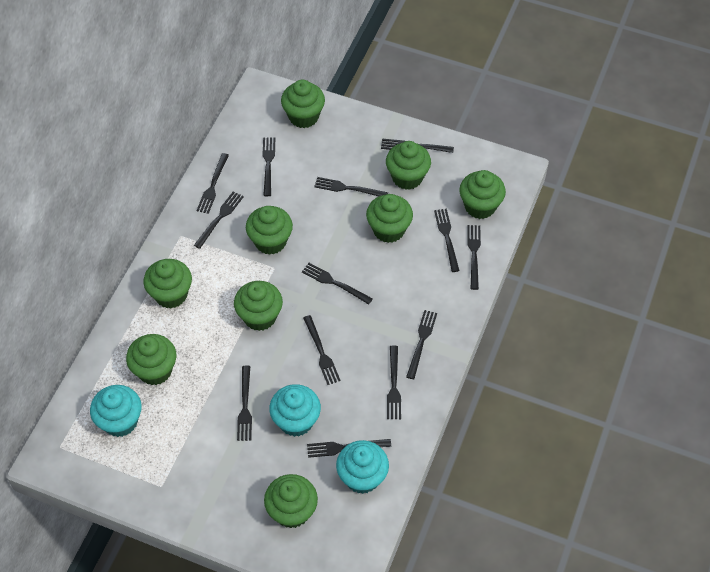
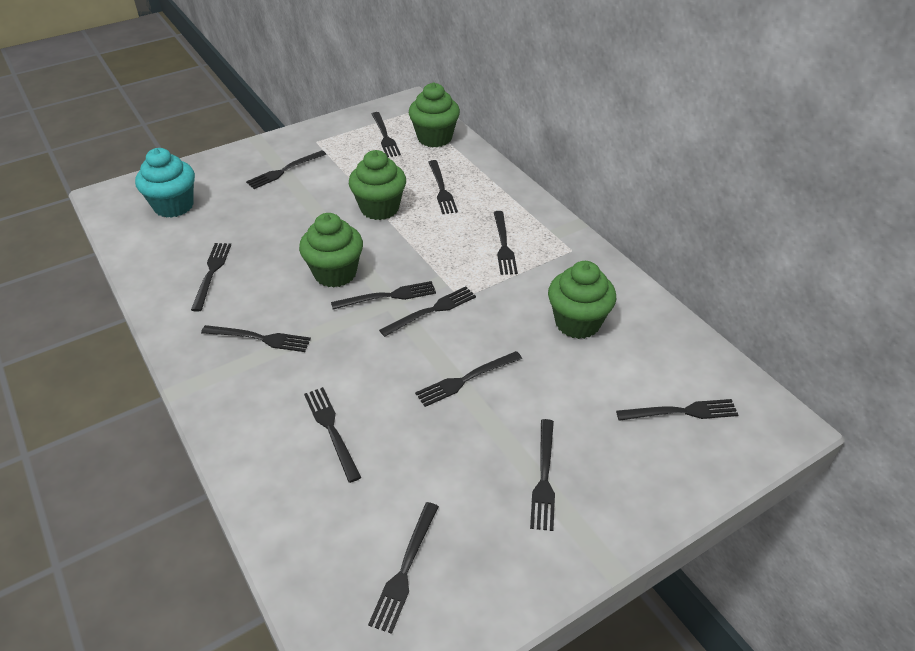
green cupcake: [126,334,176,385] [143,259,192,308] [234,281,283,331] [246,206,293,255] [264,474,318,528] [281,80,325,128] [366,194,413,243] [386,141,431,190] [459,170,506,219] = 9 -> [299,213,363,287] [349,150,406,220] [409,83,460,147] [548,261,616,339] = 4
turquoise cupcake: [90,385,142,437] [269,384,321,437] [336,440,389,494] = 3 -> [135,148,195,218] = 1

